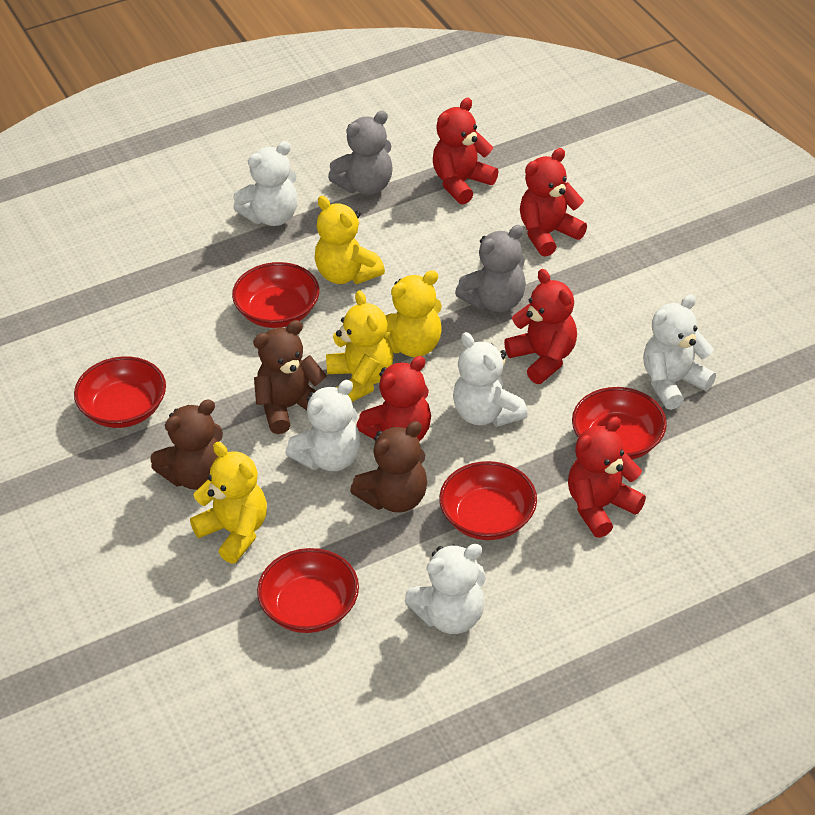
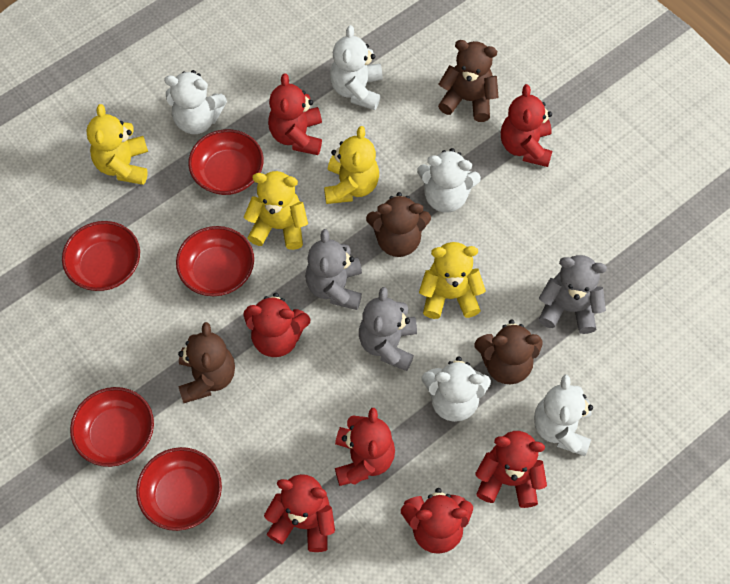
brown teddy bear: [150,399,223,490] [253,320,327,434] [350,421,427,513] = 3 -> [178,322,235,403] [366,192,431,257] [438,40,499,122] [474,320,543,384] = 4
grey teddy bear: [328,111,393,195] [455,225,526,312] = 2 -> [305,229,362,310] [359,287,417,371] [539,255,607,334] = 3
red teddy bear: [356,356,431,441] [433,98,499,204] [504,269,577,384] [520,148,587,257] [568,417,646,538] = 5 -> [244,293,310,357] [264,474,335,552] [268,73,322,155] [335,408,395,486] [401,488,473,554] [475,431,547,508] [501,84,552,167] = 7

